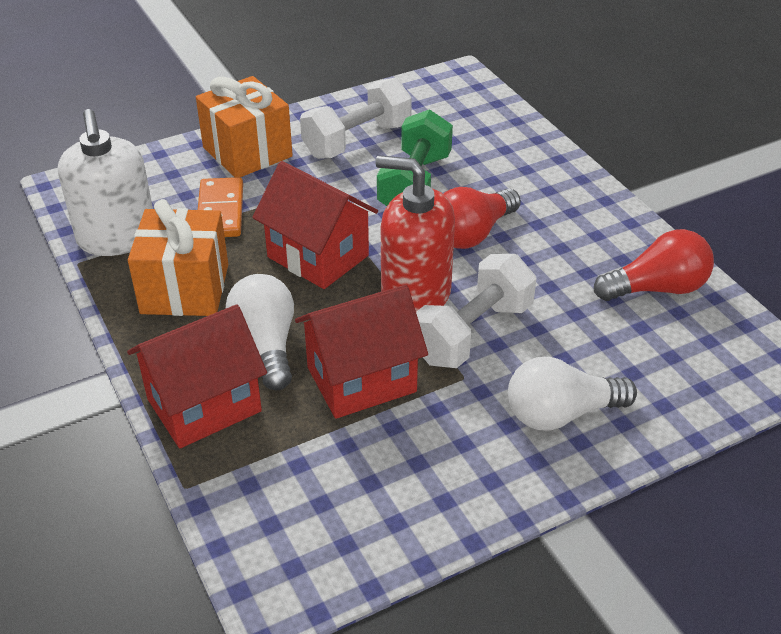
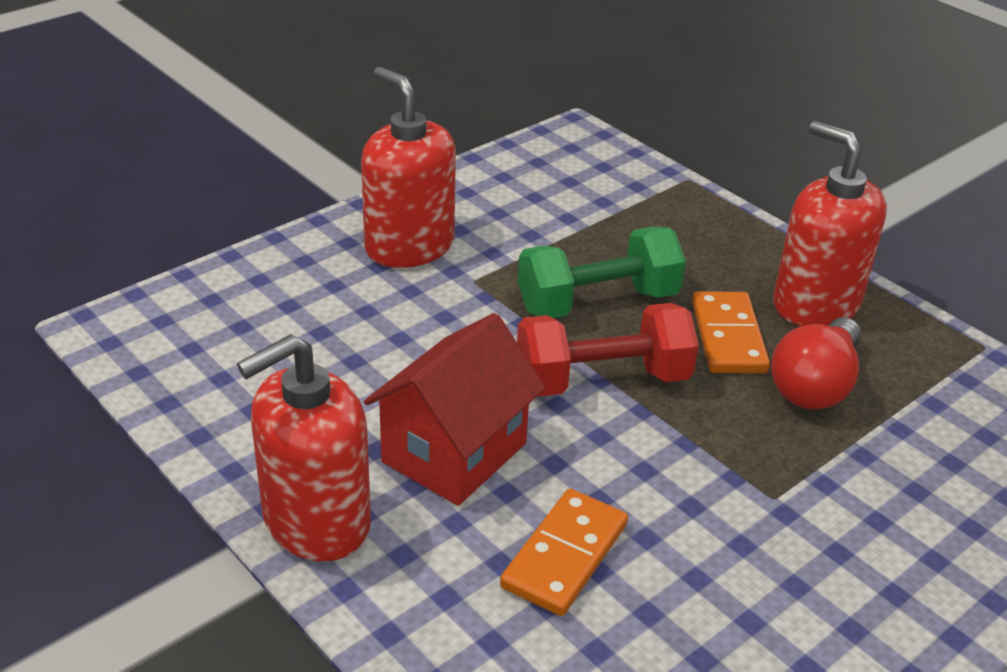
orange domino: [198,177,243,237] = 1 -> [500,489,628,616] [692,291,770,373] = 2
orange gift: [128,199,228,316] [196,76,293,177] = 2 -> none = 0
red dumbbell: none = 0 -> [517,303,699,397] = 1
red house: [127,304,267,448] [252,161,378,289] [295,285,428,419] = 3 -> [364,313,546,506] = 1
red light bulb: [443,187,521,249] [594,229,714,301] = 2 -> [771,317,861,410] = 1
red soap dispenser: [376,155,455,311] = 1 -> [237,334,371,562] [361,67,456,268] [773,121,887,326] = 3
white dumbbell: [300,78,412,159] [416,254,536,368] = 2 -> none = 0
white light bulb: [226,274,294,390] [508,357,637,431] = 2 -> none = 0
white soap dispenser: [58,109,153,256] = 1 -> none = 0

